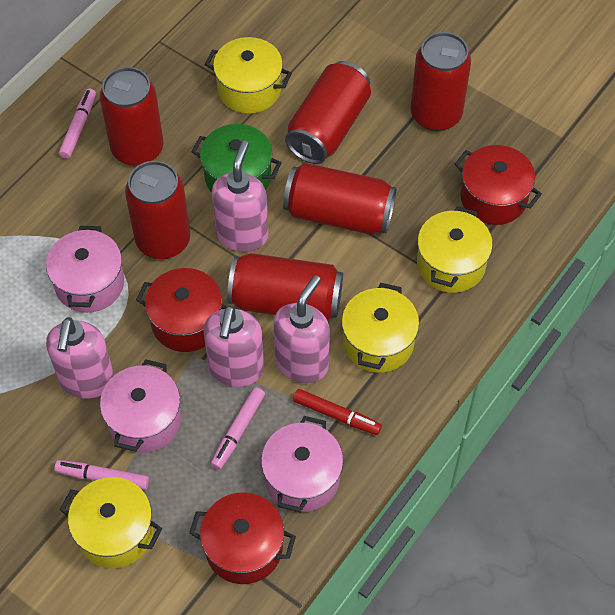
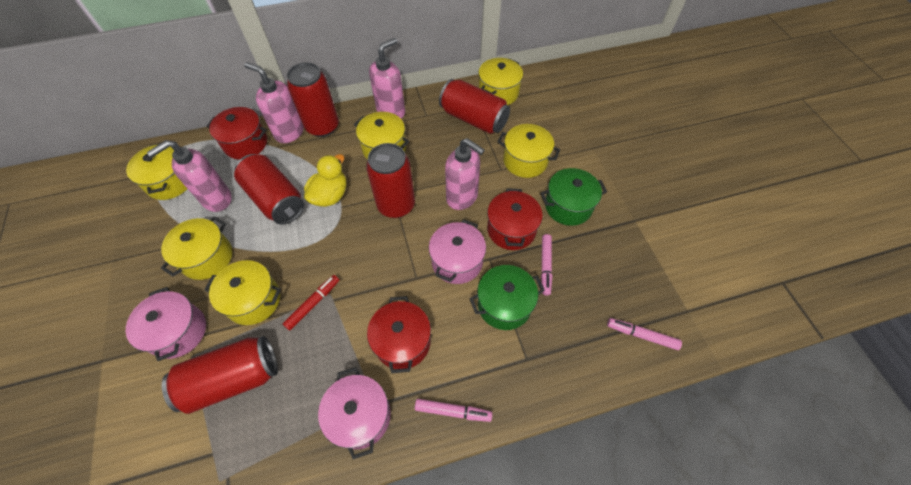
green pot: [192,124,282,192] = 1 -> [469,265,545,330] [540,168,607,226] = 2
red can: [100,67,164,166] [125,161,190,259] [227,253,343,320] [283,163,396,235] [285,61,371,164] [410,32,471,131] = 6 -> [162,336,278,414] [234,154,305,225] [287,62,339,137] [366,143,415,218] [439,79,510,134] = 5
yellow duck: none = 0 -> [304,154,346,207] = 1
yellow pot: [60,477,162,568] [205,37,292,114] [342,283,419,373] [417,206,493,293] = 4 -> [126,143,187,200] [161,216,232,280] [204,260,281,325] [354,112,409,159] [478,58,523,105] [498,124,560,178] = 6

